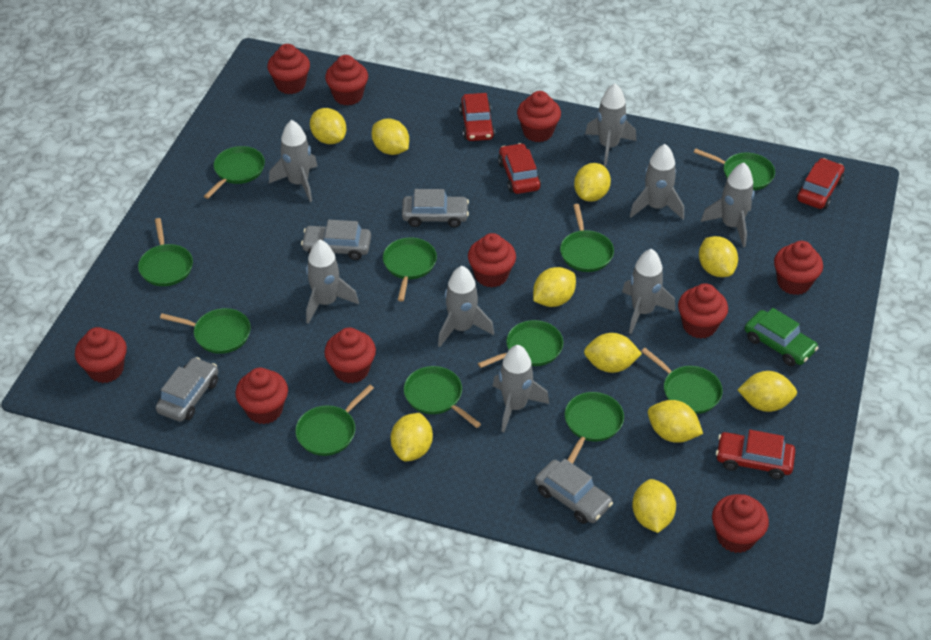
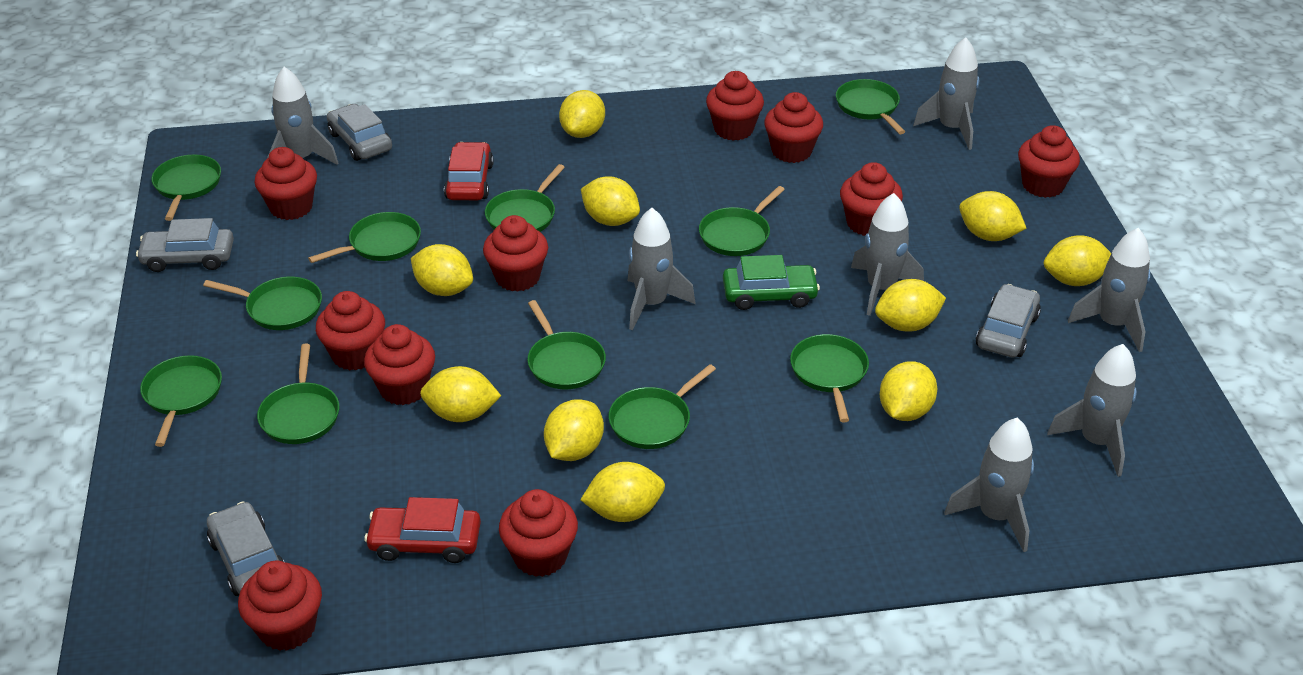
grey rocket: [269,120,318,202] [306,240,359,324] [438,266,494,347] [493,345,549,432] [585,83,636,166] [622,249,675,334] [630,144,684,219] [701,162,754,247] = 8 -> [267,67,338,165] [628,208,696,330] [851,193,924,316] [913,37,979,150] [944,418,1034,552] [1047,344,1137,477] [1068,228,1150,352] = 7
red car: [459,93,495,141] [498,143,541,194] [716,430,795,479] [797,158,844,209] = 4 -> [364,497,481,563] [444,142,494,200] = 2

